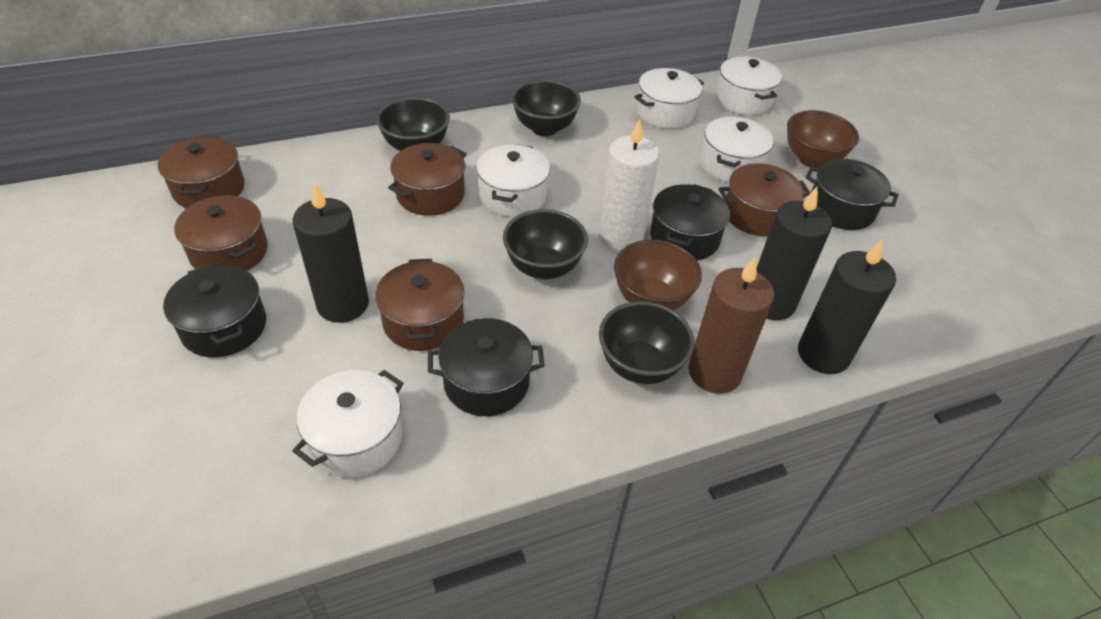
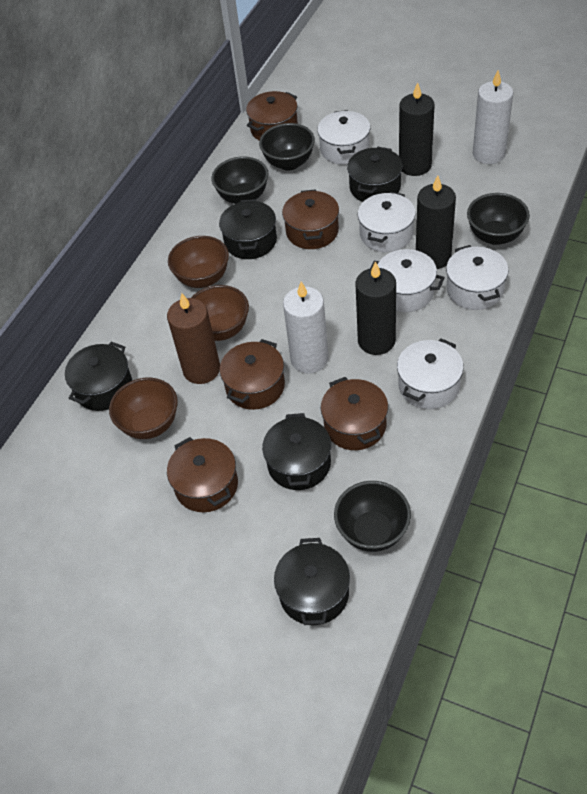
black pot: [163,264,266,357] [428,318,545,416] [650,184,730,260] [805,159,898,230] = 4 -> [65,342,132,411] [219,199,277,259] [262,413,331,490] [274,538,350,625] [347,147,403,202] = 5
brown bowl: [614,240,702,310] [787,110,859,168] = 2 -> [109,378,178,439] [168,236,229,288] [191,285,249,341] = 3
white candle: [599,119,660,251] = 1 -> [283,281,328,374] [473,70,514,164] = 2

